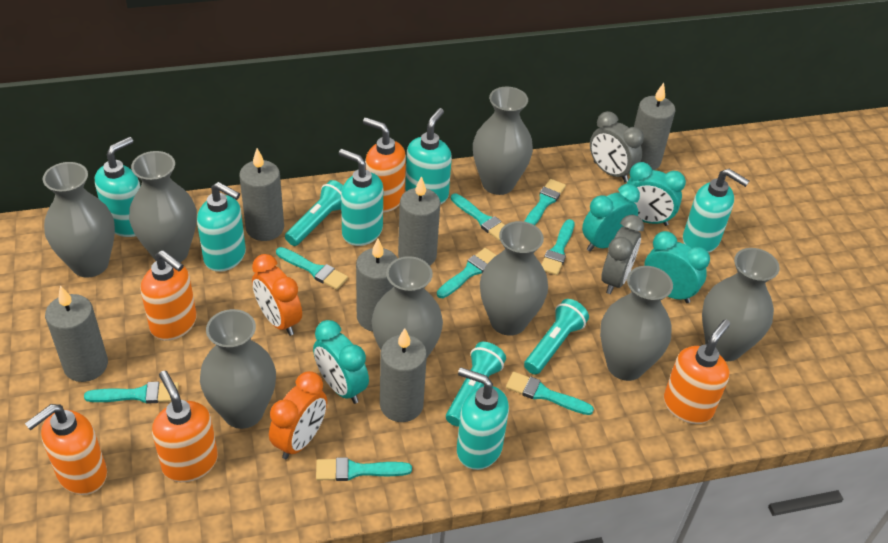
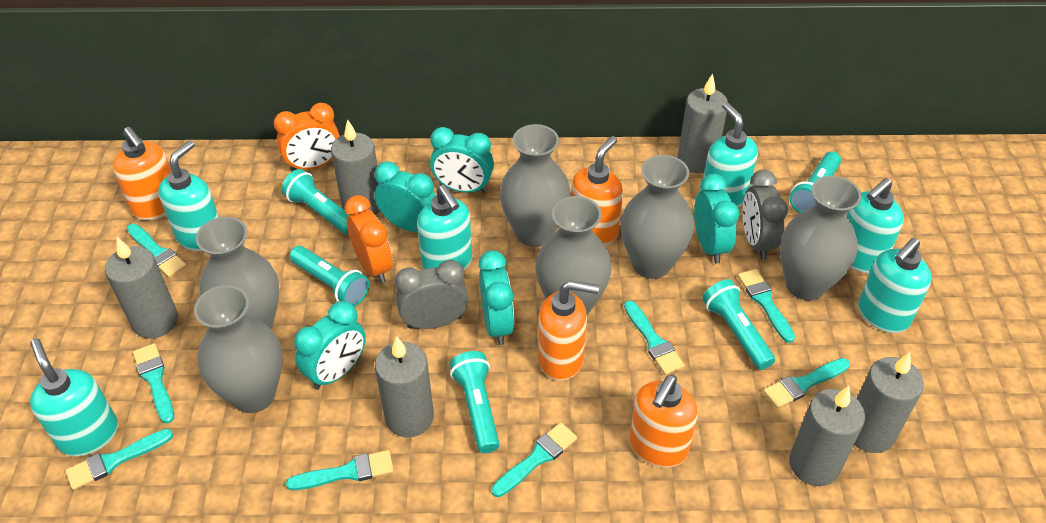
grey vase: [43,162,115,278] [129,151,197,262] [200,309,276,429] [372,256,443,357] [473,87,533,195] [480,221,548,336] [600,266,673,381] [702,248,780,361] = 8 -> [194,285,283,413] [196,217,279,330] [500,124,571,247] [536,196,612,315] [621,155,694,279] [780,176,862,300] = 6
orange soap dispenser: [25,404,107,495] [141,250,197,341] [152,371,218,482] [363,118,406,213] [664,319,730,424] = 5 -> [113,127,171,220] [538,280,599,381] [571,136,623,245] [629,374,698,468] = 4
turquoise clock: [313,320,369,404] [582,184,640,251] [627,162,686,226] [644,231,710,303] = 4 -> [294,301,366,390] [375,161,436,232] [430,127,494,193] [478,250,514,345] [694,174,739,264] = 5
turquoise flashlight: [285,180,343,246] [446,342,506,426] [524,299,589,375] = 3 -> [281,169,349,235] [289,246,369,306] [450,351,500,453] [702,279,775,370] [789,152,841,213] = 5

